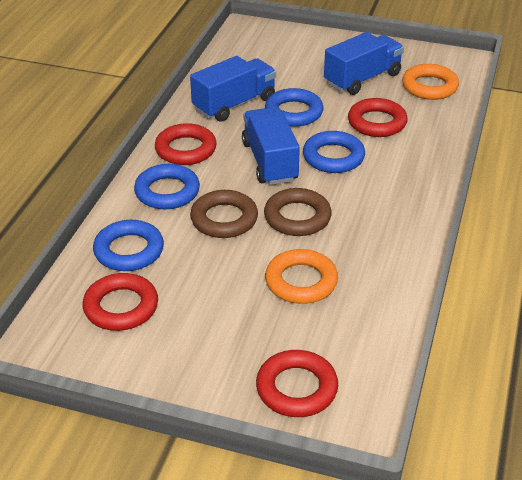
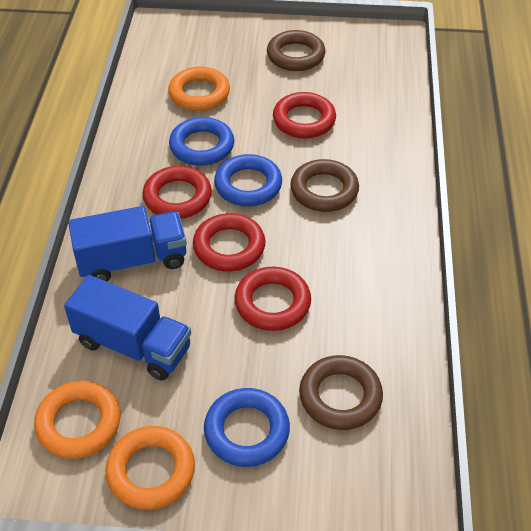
blue ring: [93,220,164,271] [134,164,200,209] [265,88,324,127] [303,131,365,173] = 4 -> [169,117,234,166] [204,388,290,467] [214,154,282,206] = 3
blue truck: [190,56,276,122] [242,108,300,185] [324,32,404,95] = 3 -> [64,275,191,380] [68,206,187,282] = 2
brown ring: [190,190,258,238] [264,188,332,236] = 2 -> [267,30,326,71] [290,159,359,212] [299,355,383,430] = 3
orange ring: [265,249,338,304] [402,64,459,100] = 2 -> [34,381,121,459] [105,426,195,510] [168,67,230,111] = 3

